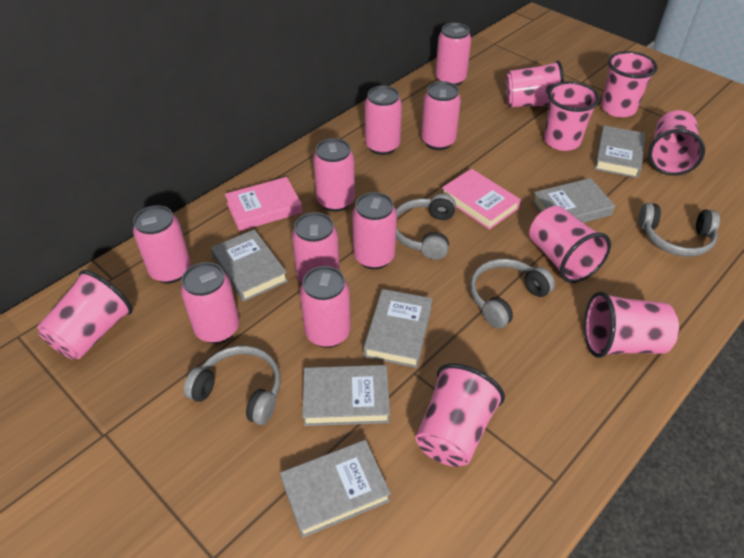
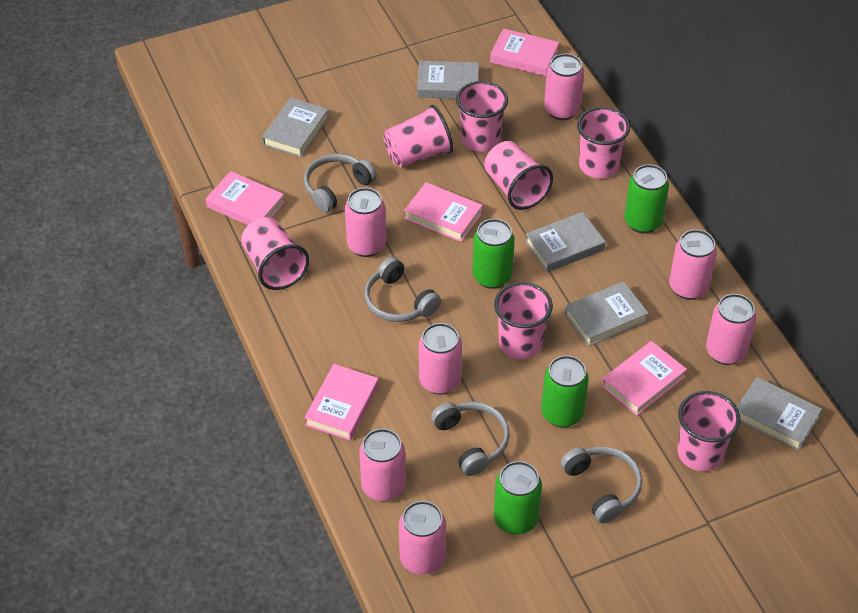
green can: none = 0 -> [473,219,515,289] [494,461,542,535] [541,355,589,428] [624,164,669,233] = 4
grey book: [211,229,288,302] [280,440,391,538] [302,365,390,426] [363,289,433,368] [532,178,615,223] [594,125,645,178] = 6 -> [262,97,329,157] [417,61,479,99] [525,212,606,272] [565,281,649,346] [737,377,822,451] = 5
pink book: [225,177,303,231] [442,169,521,230] = 2 -> [206,171,285,225] [304,364,379,441] [404,182,482,242] [490,28,559,76] [602,341,687,415] = 5
pink can: [133,205,191,283] [181,262,239,344] [292,212,340,284] [300,266,351,348] [313,138,355,212] [352,192,397,269] [365,86,402,155] [421,81,461,150] [435,23,471,86] = 9 -> [345,188,386,257] [359,429,406,502] [399,501,446,575] [419,323,462,395] [544,53,584,120] [669,229,717,300] [706,294,756,365] = 7
pink cup: [37,270,133,359] [416,363,505,467] [505,60,564,107] [529,206,611,283] [544,81,600,151] [584,291,679,358] [601,51,658,117] [648,110,705,175] = 8 -> [241,217,309,290] [383,105,453,168] [456,81,508,152] [484,141,553,210] [494,282,553,359] [577,107,630,178] [677,391,741,471] = 7

